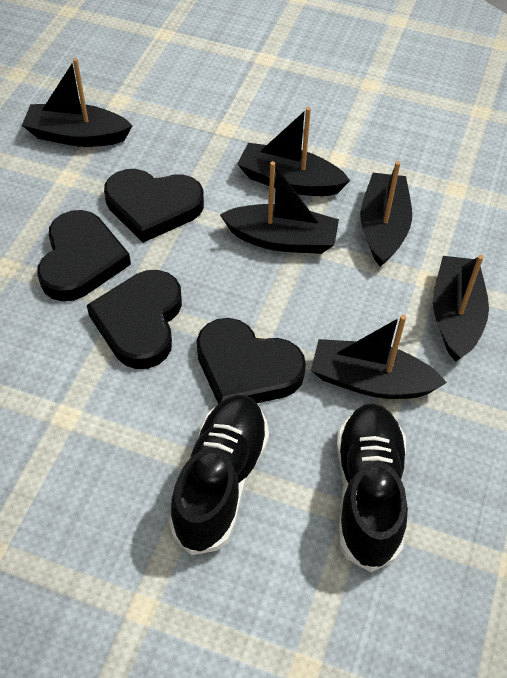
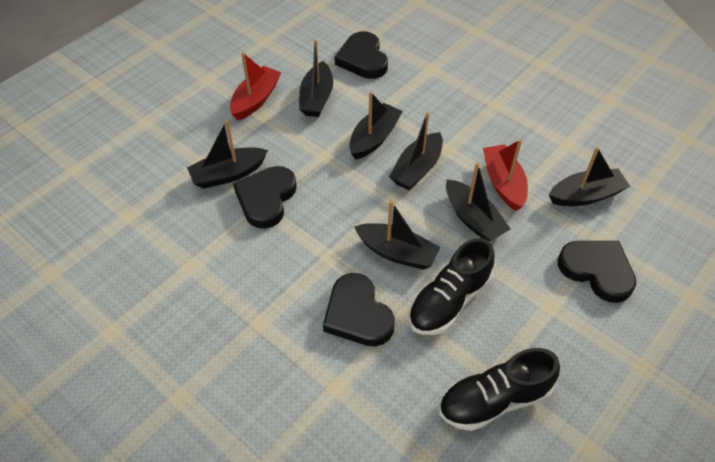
black boat: [22,58,132,147] [220,161,339,254] [237,107,350,196] [311,315,447,399] [360,161,412,267] [433,255,489,362] = 6 -> [187,120,268,189] [299,40,333,117] [349,92,403,160] [354,200,440,270] [389,112,443,190] [446,163,511,242] [549,147,630,206] = 7
red boat: none = 0 -> [230,52,281,120] [483,139,528,211] = 2

